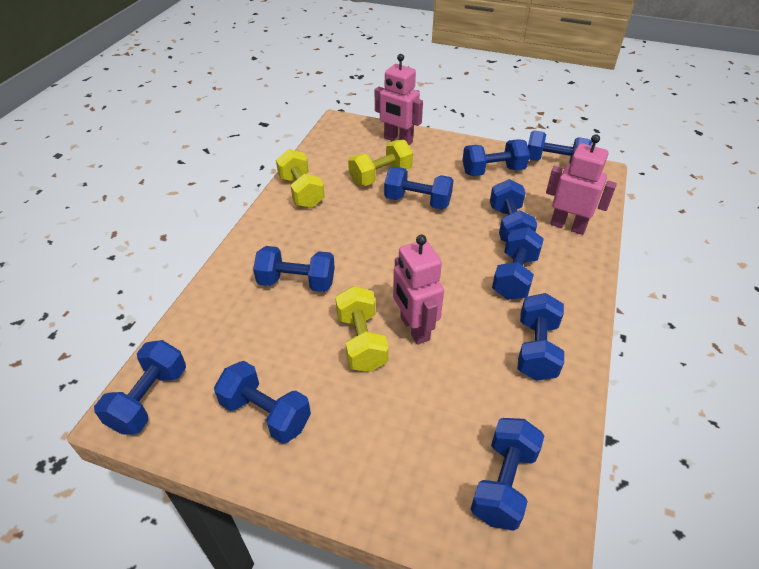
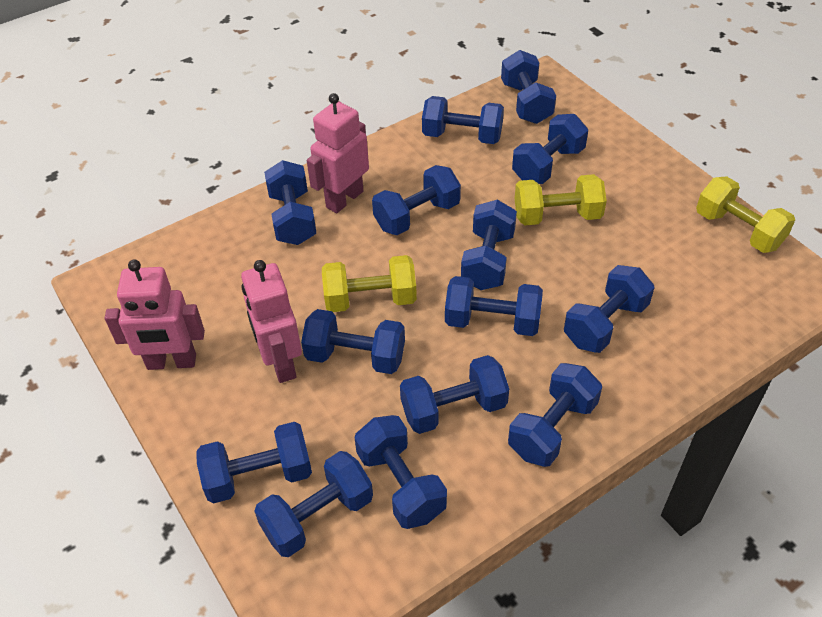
blue dumbbell: [94,340,186,435] [214,361,311,444] [253,246,335,292] [384,167,454,210] [462,139,530,176] [471,418,544,531] [490,179,537,242] [492,227,544,300] [517,293,564,381] [528,130,592,164] = 10 -> [196,422,312,503] [254,451,373,557] [264,160,316,245] [301,309,405,374] [355,415,447,529] [372,165,461,235] [400,355,509,434] [422,96,504,144] [445,276,543,336] [461,200,517,290] [501,50,556,124] [508,363,602,467] [512,114,588,184] [564,265,655,353] = 14

